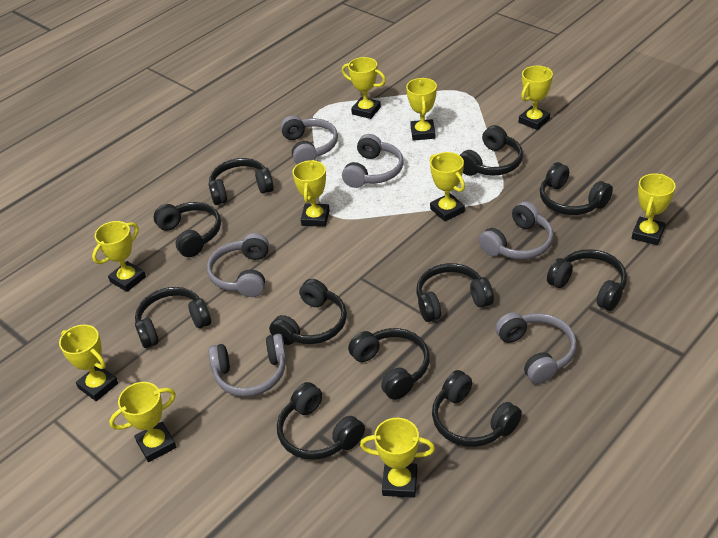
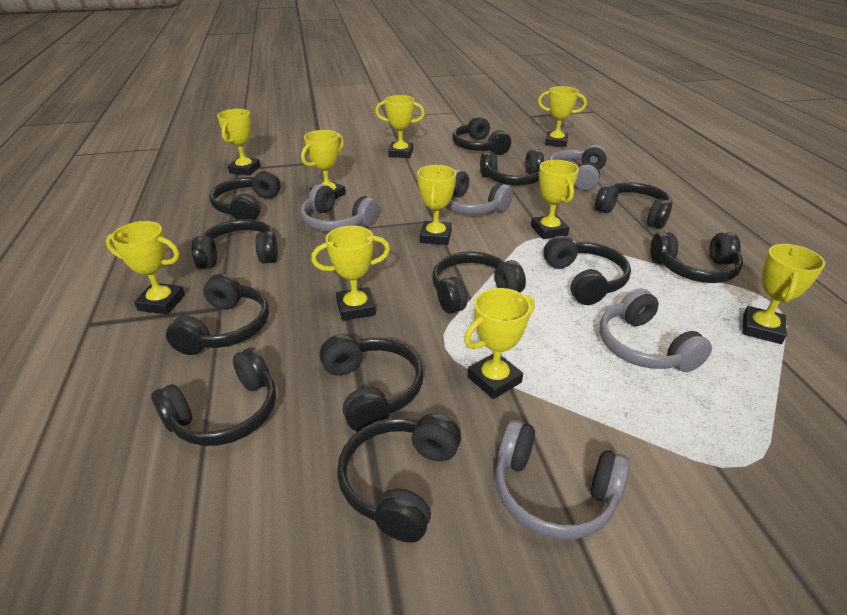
black headphones: [135,287,211,348] [154,202,221,257] [209,158,274,205] [269,279,347,345] [277,382,365,460] [348,328,430,400] [416,263,494,322] [432,370,522,447] [460,125,523,176] [540,162,613,215] [547,249,627,311] = 11 -> [151,347,276,446] [166,274,269,355] [192,219,278,269] [209,171,281,220] [320,334,423,432] [337,414,461,543] [432,251,526,314] [452,116,511,155] [480,150,544,185] [543,236,631,305] [595,182,672,229] [650,232,743,283] = 12
grey headphones: [207,233,269,297] [209,334,287,397] [280,116,338,164] [342,134,404,188] [479,201,553,259] [495,312,577,384] = 6 -> [300,184,379,232] [445,169,513,215] [495,420,630,540] [549,145,607,190] [600,288,712,372] = 5

